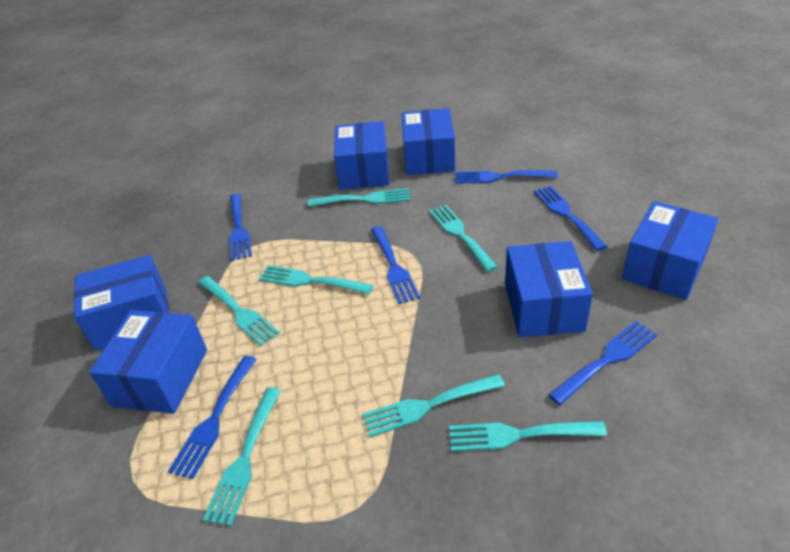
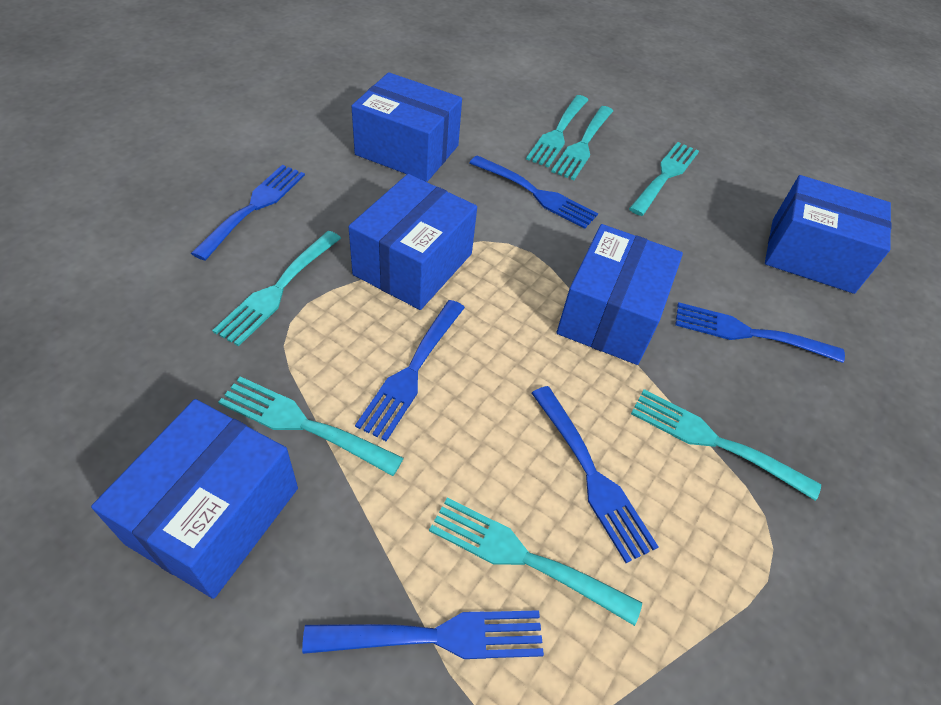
blue box: [74,255,169,351] [89,310,207,414] [334,121,389,190] [402,108,455,175] [505,241,593,337] [622,201,718,300] = 6 -> [91,399,298,599] [348,174,477,310] [351,72,462,182] [557,224,683,365] [765,175,891,294] = 5

